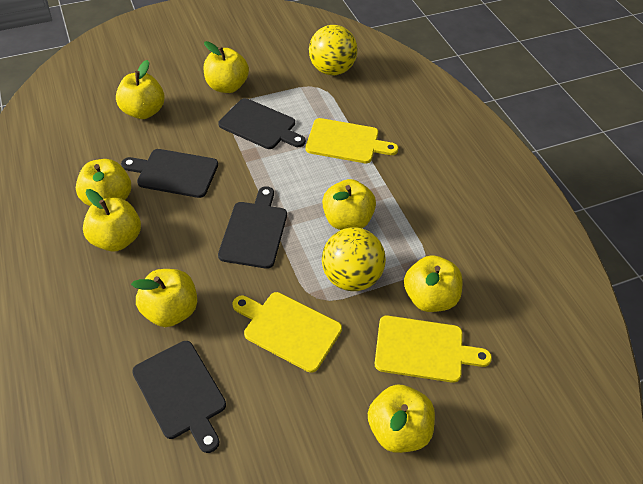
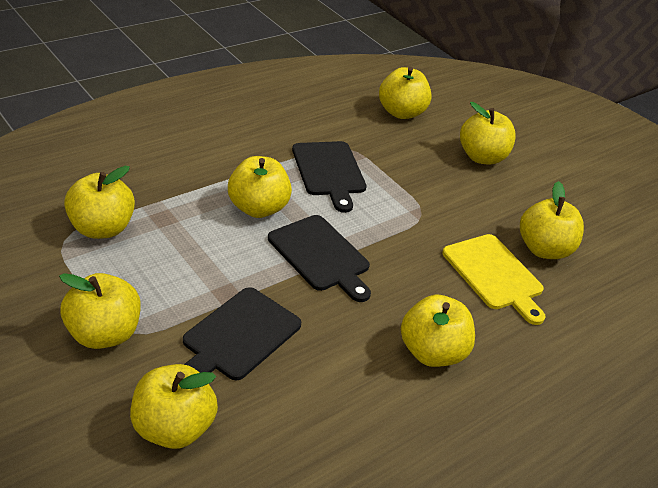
black cutting board: [121,149,218,198] [132,341,226,453] [218,98,306,149] [218,186,287,269] = 4 -> [183,287,301,380] [268,215,371,302] [292,141,367,213] = 3
yellow ball: [309,25,357,75] [322,227,386,291] = 2 -> none = 0
yellow cutting board: [233,292,342,373] [306,118,398,163] [375,316,492,383] = 3 -> [442,234,545,325] = 1

